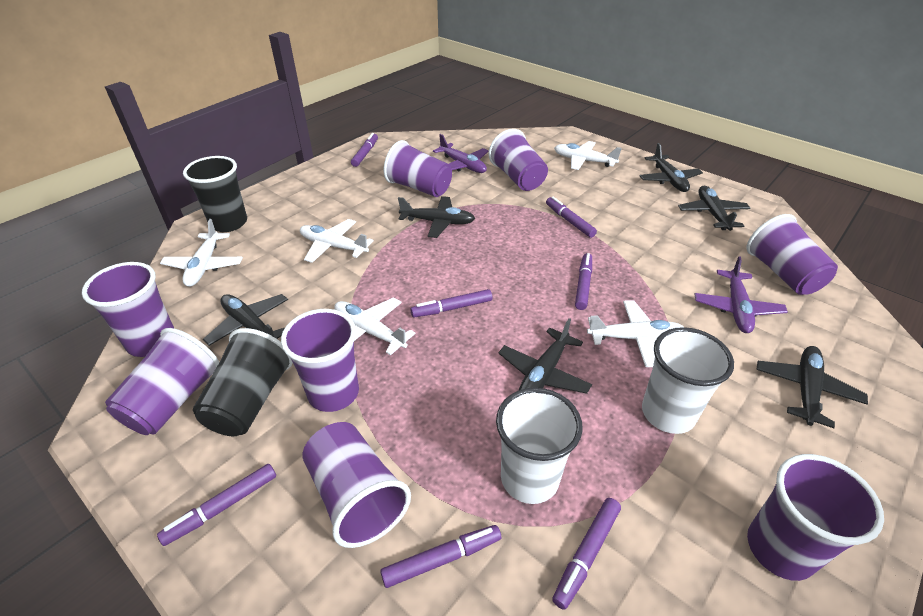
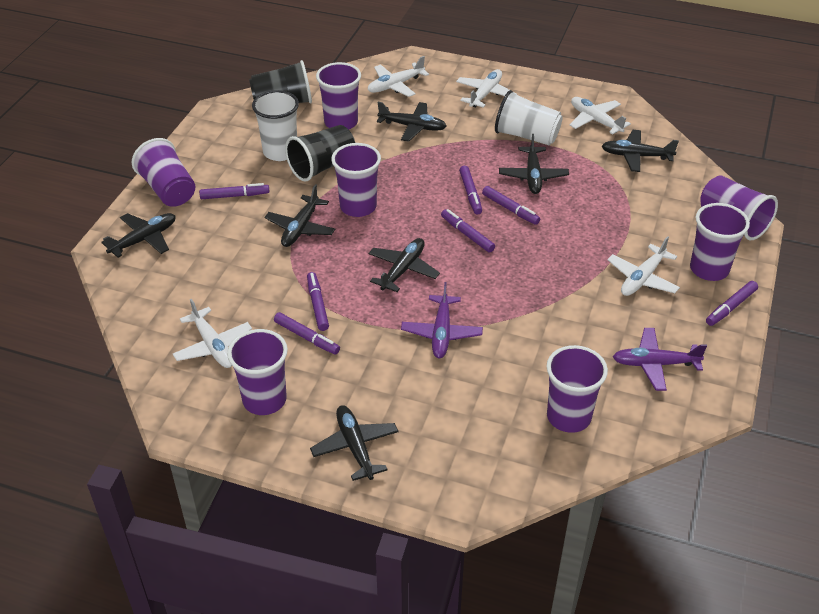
black plane: [203,294,288,346] [398,196,475,238] [499,318,592,394] [640,143,703,192] [678,186,751,231] [756,346,868,428] = 6 -> [101,213,176,258] [265,184,335,247] [310,405,399,481] [368,238,440,292] [377,102,446,142] [499,134,569,194] [602,130,679,172] = 7
purple cup: [82,262,174,357] [105,328,219,435] [281,309,359,412] [302,422,411,548] [384,140,452,197] [488,129,548,191] [746,214,838,295] [747,454,884,581] = 8 -> [132,138,195,207] [227,329,288,415] [316,62,361,129] [331,143,381,217] [546,345,608,433] [690,203,750,281] [700,175,778,240] = 7

